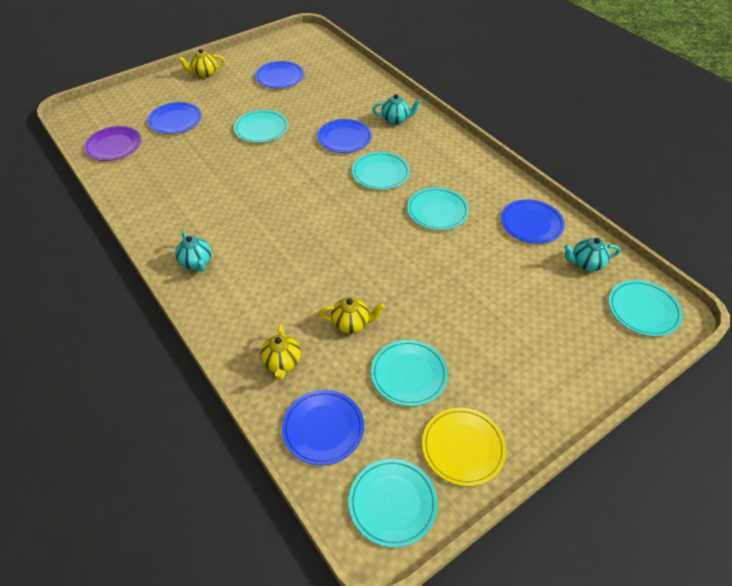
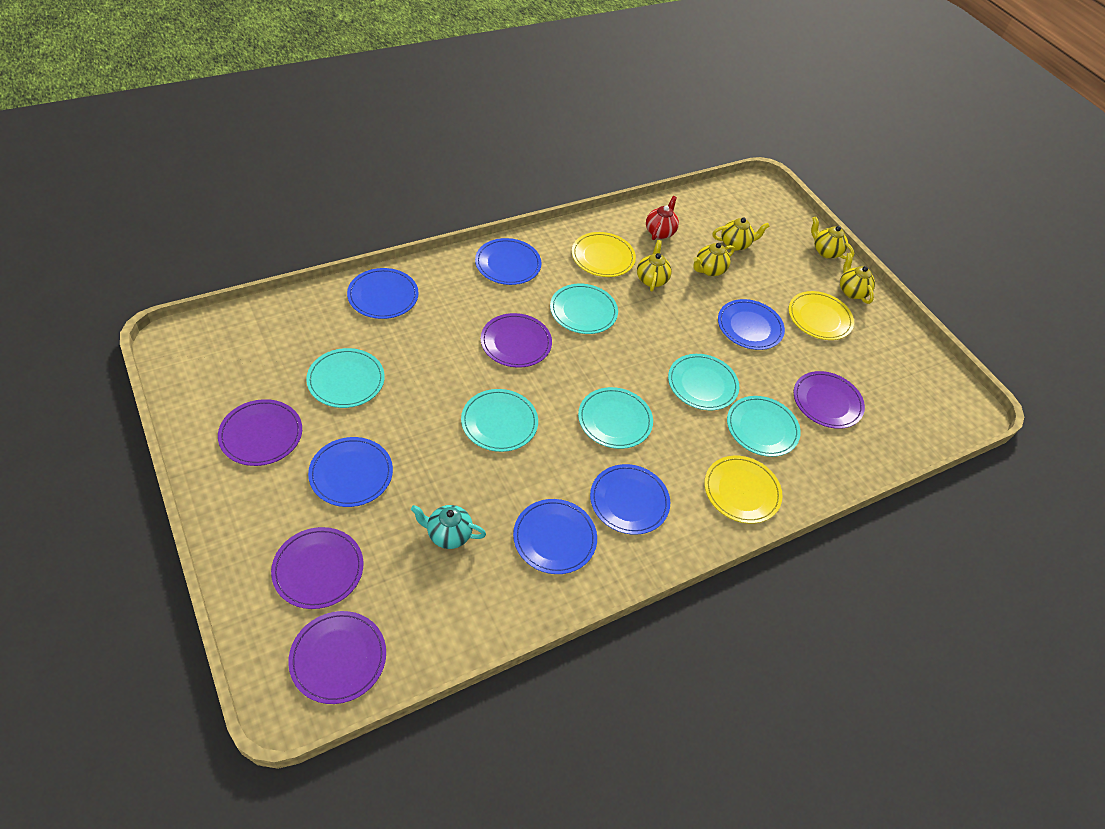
blue plate: [147,102,202,134] [255,61,304,88] [282,390,364,465] [317,119,372,153] [501,199,565,244] = 5 -> [308,437,393,507] [347,268,419,319] [475,238,541,285] [513,499,597,574] [590,464,670,535] [718,299,785,350] = 6
purple plate: [84,126,142,161] = 1 -> [218,399,302,466] [271,527,363,609] [288,611,386,704] [481,313,552,368] [794,371,865,429] = 5
red teapot: none = 0 -> [646,196,679,240] = 1
turquoise teapot: [175,231,212,272] [372,94,421,125] [564,238,620,271] = 3 -> [411,505,486,549] = 1
yellow plate: [422,408,506,486] = 1 -> [572,232,636,277] [704,456,783,524] [789,291,854,340] = 3
yellow teapot: [178,49,225,78] [260,324,301,380] [318,297,384,334] = 3 -> [637,240,672,291] [693,243,735,276] [712,218,770,251] [811,217,854,259] [840,253,875,304] = 5

